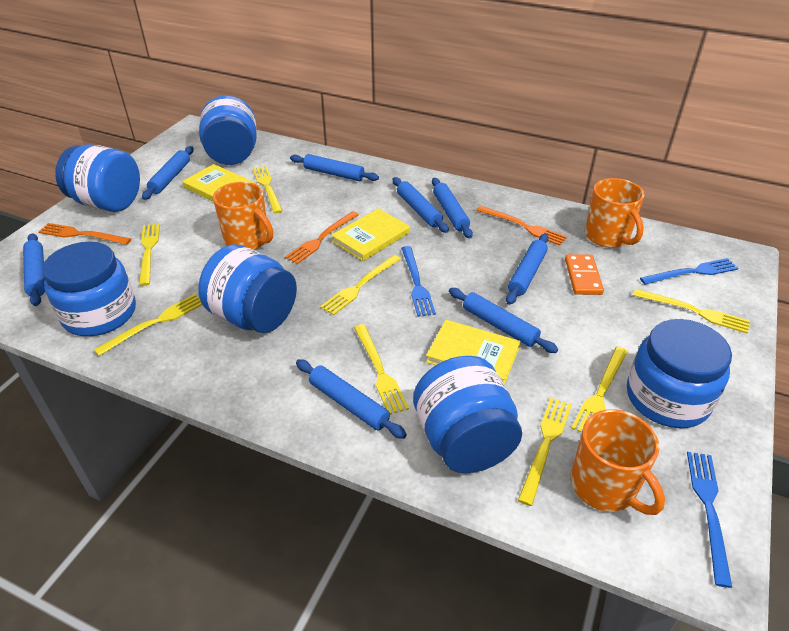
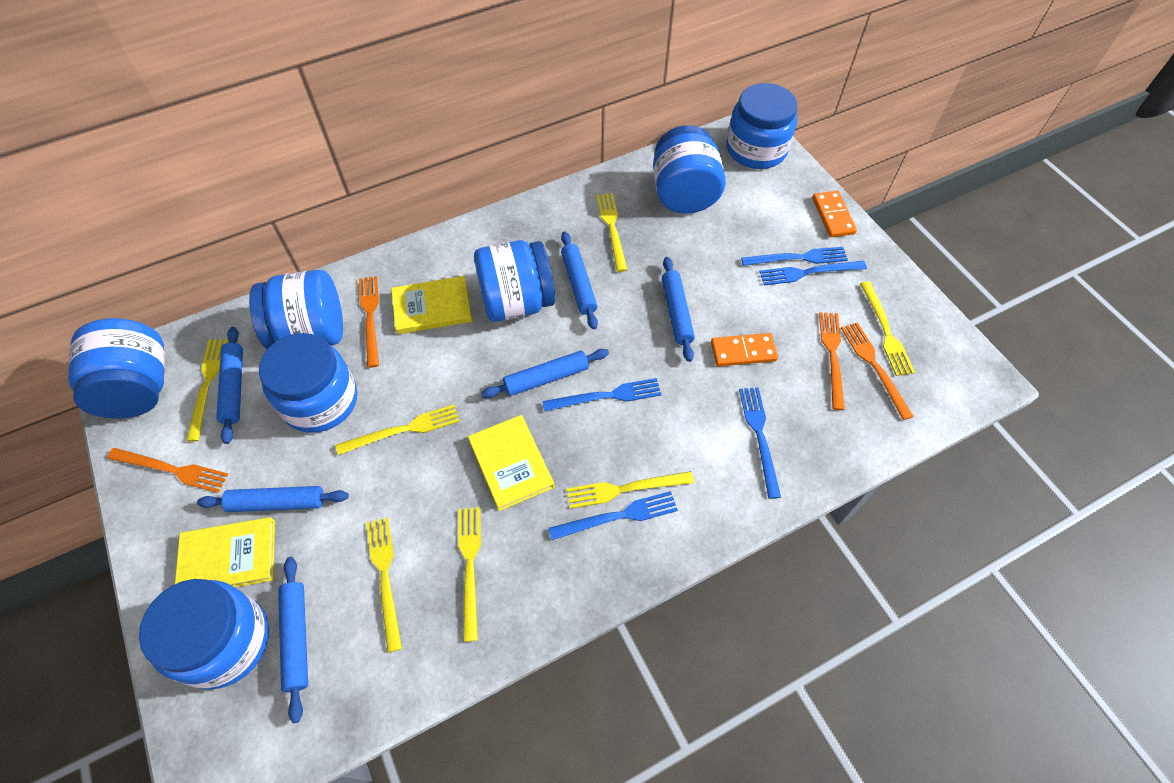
blue fork: [401,246,436,317] [640,258,739,285] [687,452,732,588] = 3 -> [542,378,662,412] [549,491,678,540] [739,387,781,499] [741,247,848,266] [759,261,867,285] = 5
blue jar: [42,242,136,336] [55,144,140,212] [198,244,297,333] [199,95,257,165] [413,356,522,473] [627,319,732,428] = 6 -> [68,318,165,418] [139,579,269,690] [249,270,343,349] [259,333,357,433] [474,240,555,322] [653,125,726,214] [726,83,798,169] = 7
blue rolling pin: [23,233,45,306] [142,146,193,200] [290,154,379,181] [296,359,407,439] [393,177,449,233] [432,178,473,238] [449,288,558,353] [506,234,549,305] = 8 -> [197,486,349,512] [216,327,243,444] [278,557,308,723] [481,349,609,398] [561,232,598,330] [662,257,695,362] = 6
orange domino: [565,254,604,295] = 1 -> [711,333,778,366] [812,191,857,237] = 2
orange fork: [38,223,131,245] [285,211,359,264] [476,206,567,246] = 3 -> [107,448,229,493] [359,276,379,368] [819,312,845,410] [841,322,914,420] = 4
orange mug: [213,182,273,250] [571,409,665,515] [585,178,644,248] = 3 -> none = 0
yellow fork: [94,294,202,356] [139,224,160,286] [252,166,283,213] [320,255,401,315] [354,324,409,414] [518,397,572,506] [571,347,628,432] [633,289,750,334] = 8 -> [186,339,228,442] [336,405,460,455] [366,517,402,653] [458,507,481,642] [566,471,694,509] [596,193,627,272] [860,281,915,376] = 7

